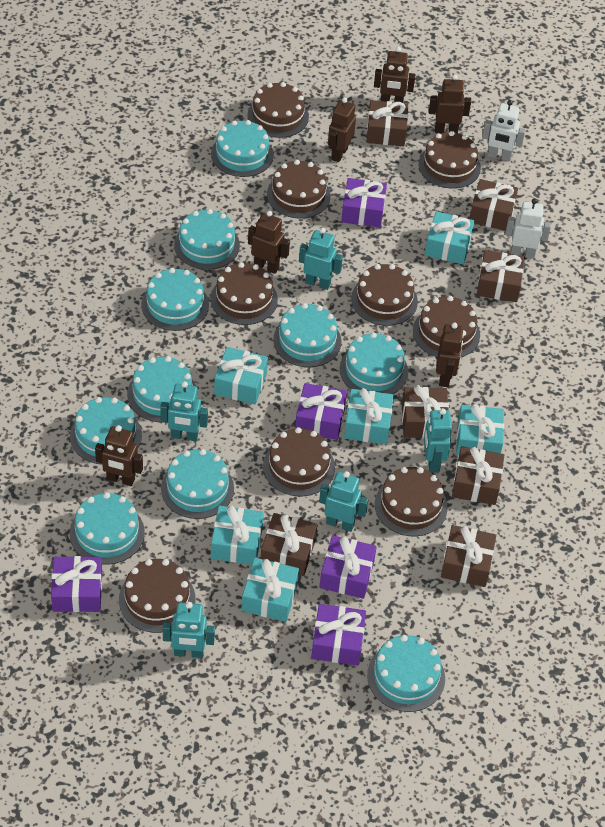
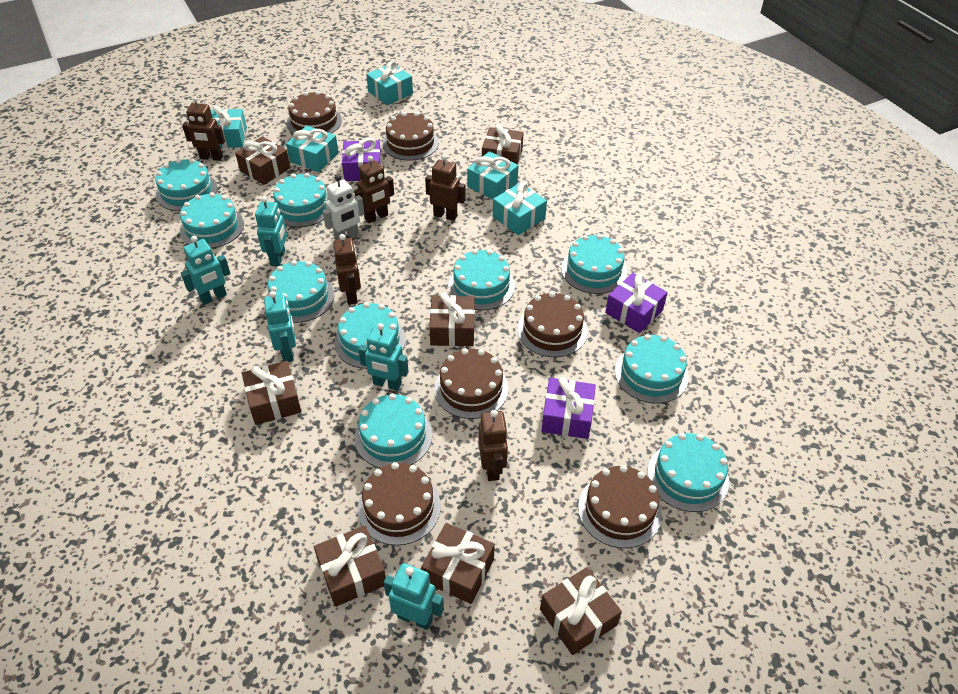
brown cake: [119,559,195,633] [211,262,278,325] [247,82,309,138] [263,427,335,496] [267,160,331,219] [351,264,418,326] [375,467,448,536] [413,296,480,357] [418,131,481,188] = 9 -> [287,91,342,134] [358,462,441,545] [382,112,439,161] [434,348,508,419] [518,292,587,357] [578,465,662,548] = 6
brown robot: [95,425,143,486] [248,211,290,274] [328,97,356,162] [374,47,415,103] [429,74,471,133] [436,323,464,387] = 6 -> [182,97,225,161] [333,234,361,305] [354,156,394,223] [425,154,465,221] [479,410,508,481] = 5
purple gift: [51,556,102,612] [295,383,347,440] [311,604,366,665] [319,535,377,599] [341,178,387,228] = 5 -> [342,138,381,181] [542,377,596,439] [605,273,668,333] = 3
turquoise gift: [211,506,264,565] [214,347,268,404] [241,558,299,622] [344,388,394,444] [425,211,475,264] [456,404,504,455] = 6 -> [211,105,247,148] [286,126,338,172] [366,61,413,105] [467,151,519,199] [493,182,547,235] = 5
white robot: [482,100,526,161] [505,198,551,259] = 2 -> [323,175,364,240] = 1

